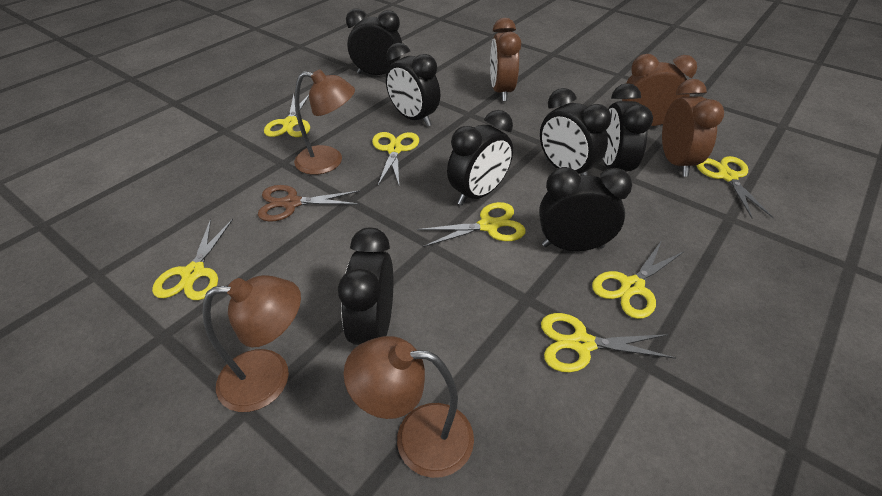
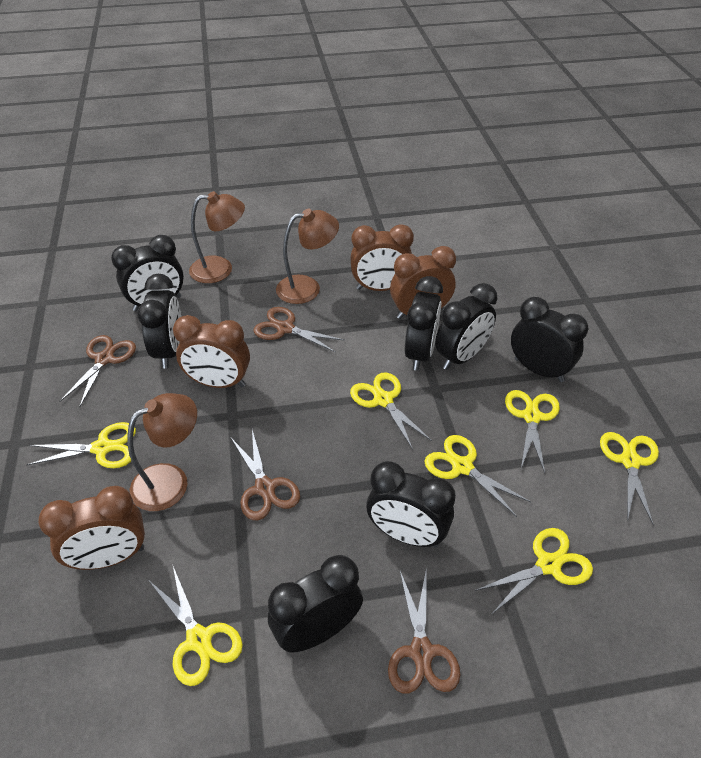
brown clock: [490,18,521,101] [622,54,697,126] [662,79,724,177] = 3 -> [38,486,145,570] [173,315,250,388] [350,224,414,291] [390,246,456,319] = 4
brown scissors: [258,185,360,222] = 1 -> [59,335,136,407] [231,430,300,520] [254,307,345,353] [388,571,460,694] = 4

